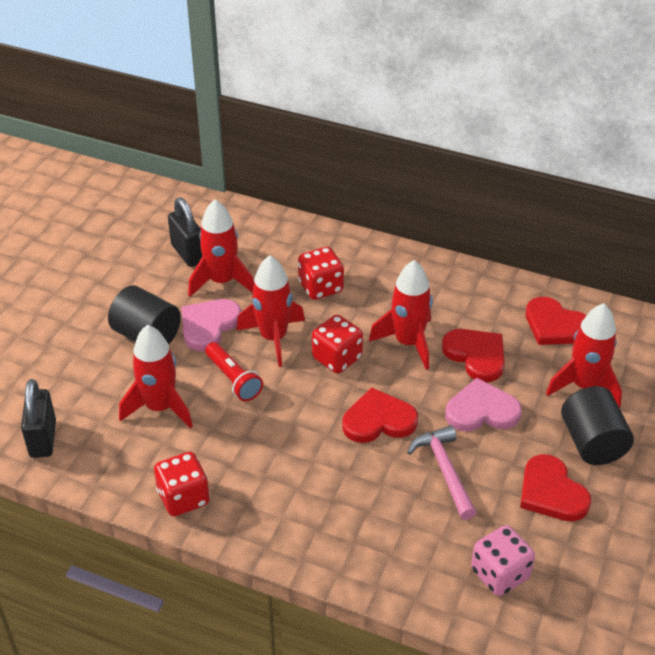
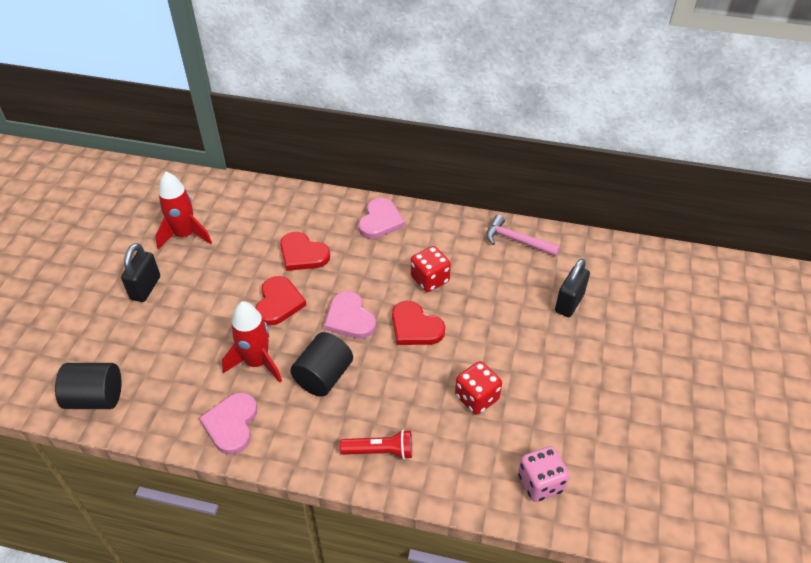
pink heart: [182,299,241,351] [445,378,522,431] = 2 -> [199,392,257,455] [324,291,376,339] [358,198,405,239] = 3
red dice: [154,452,210,516] [298,247,344,300] [312,315,363,373] = 3 -> [411,246,451,292] [455,361,502,415] = 2
red heart: [342,387,418,443] [442,329,505,382] [520,454,591,521] [526,297,587,345] = 4 -> [255,276,306,326] [280,232,330,271] [392,301,445,345] = 3
red rocket: [119,325,193,428] [188,199,254,297] [236,255,305,367] [369,260,433,370] [546,303,622,408] = 5 -> [155,172,212,250] [222,301,282,383] = 2

